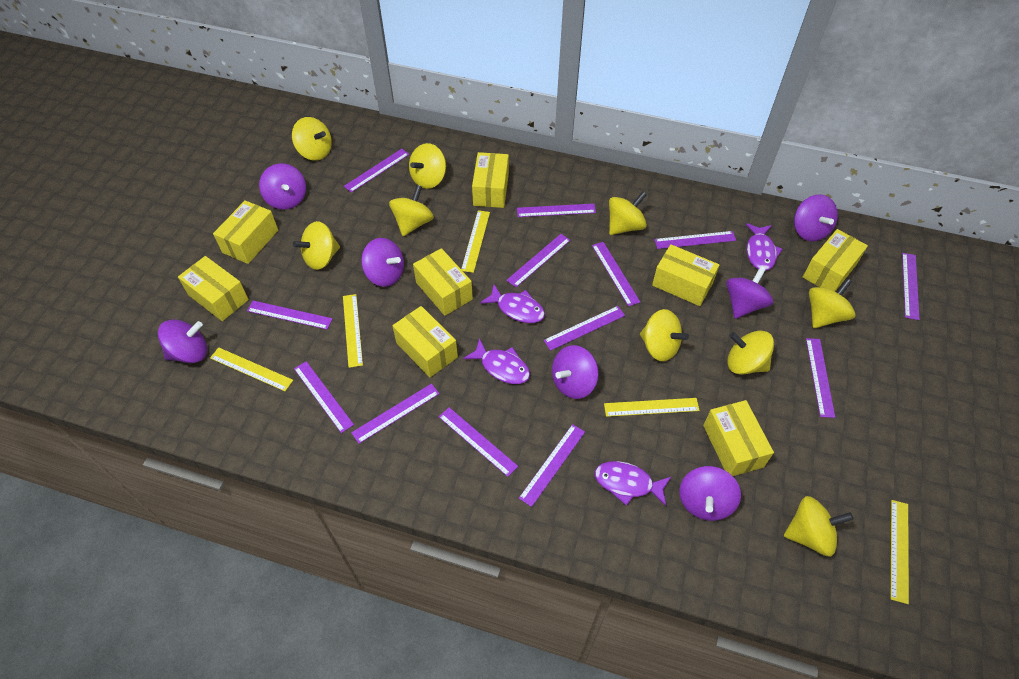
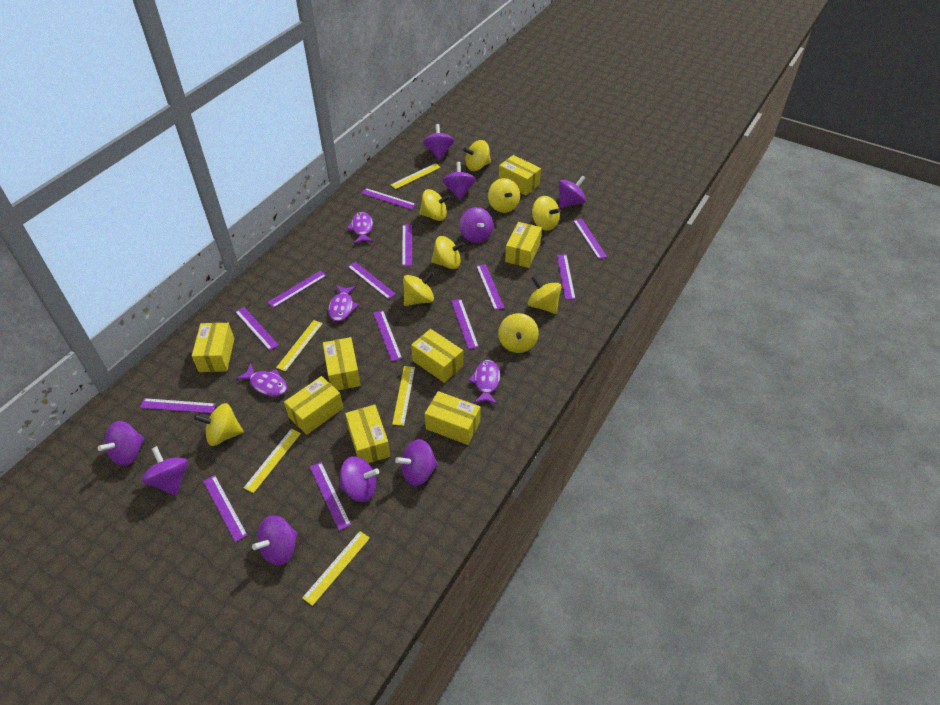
purple spinning top: [158,320,207,363] [259,163,306,210] [361,238,404,287] [552,345,599,399] [679,466,741,521] [726,266,773,319] [794,194,838,241] = 7 -> [98,421,145,466] [141,446,188,496] [252,515,298,565] [339,456,379,502] [395,439,438,486] [423,124,454,160] [443,162,476,200] [459,207,493,243] [558,175,586,208] = 9

